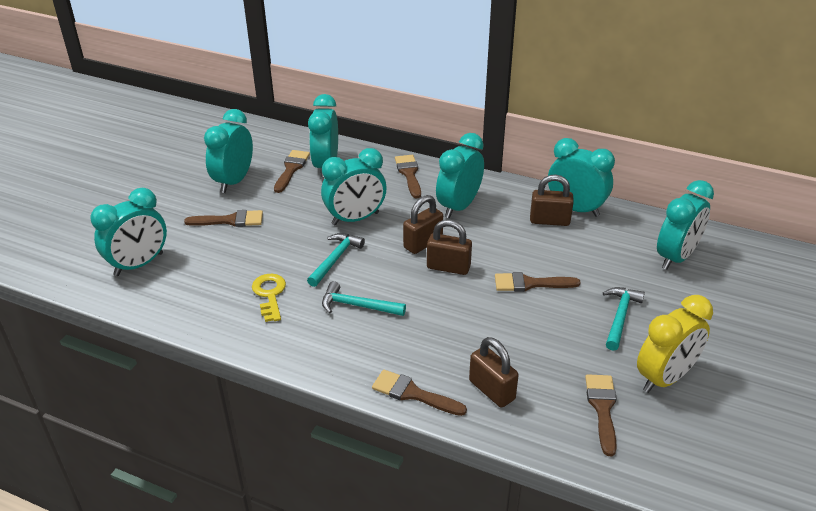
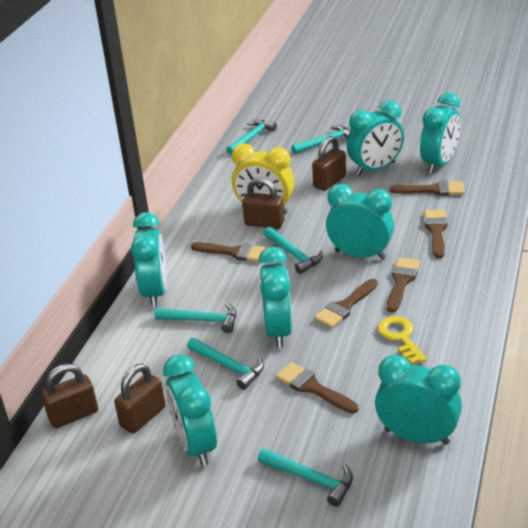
turquoise hammer: [307,233,365,287] [322,281,406,316] [603,287,645,351] = 3 -> [155,303,236,333] [187,338,264,390] [226,120,277,155] [258,448,353,507] [264,227,323,274] [291,125,350,154] = 6

